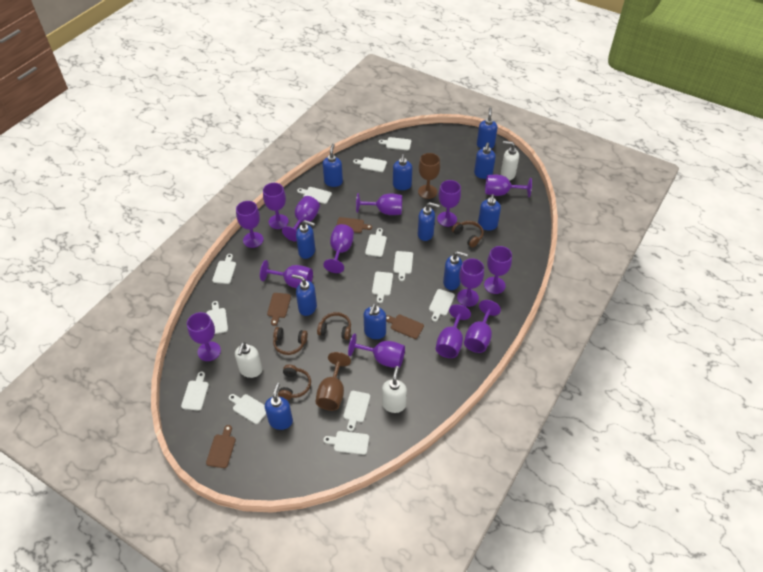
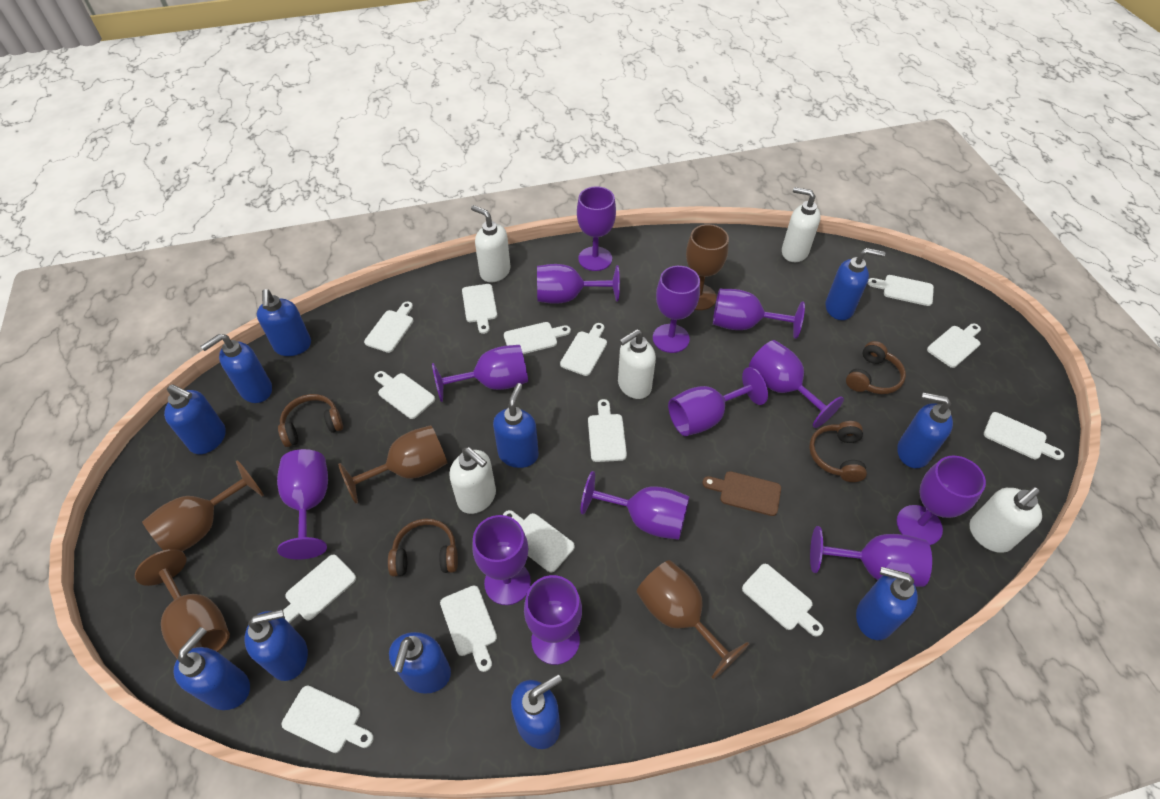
brown cutting board: [206,425,236,468] [267,293,291,326] [336,217,372,233] [386,315,424,339] = 4 -> [702,471,781,516] = 1
brown goblet: [315,352,351,411] [418,153,440,199] = 2 -> [135,549,230,659] [142,460,264,551] [338,425,447,504] [636,560,749,679] [686,224,729,310] = 5
purple goblet: [187,312,221,361] [236,201,264,248] [260,260,313,289] [263,183,289,229] [282,196,320,242] [323,224,354,273] [348,333,405,368] [356,193,402,215] [436,304,471,358] [437,180,461,227] [457,258,484,307] [464,300,501,353] [484,246,512,294] [485,174,532,197] = 14 -> [277,449,328,559] [432,345,528,402] [472,515,531,605] [524,575,582,665] [537,264,620,304] [577,186,616,271] [580,471,689,540] [653,266,700,353] [668,367,768,436] [713,289,805,339] [749,340,844,428] [810,526,932,587] [897,455,986,545] = 13
white cutting board: [181,372,209,411] [206,301,228,334] [212,254,236,284] [229,394,266,424] [297,187,332,204] [323,431,369,455] [343,391,370,431] [353,157,387,172] [365,228,387,257] [372,272,393,303] [379,137,411,150] [393,251,413,281] [429,289,455,322] = 13 -> [282,686,374,753] [283,555,356,623] [364,301,413,353] [374,371,435,419] [440,585,497,672] [462,284,497,334] [503,510,575,572] [504,322,571,354] [560,323,607,376] [588,399,627,462] [742,564,823,637] [868,275,934,306] [927,324,981,368] [984,412,1064,460] = 14
white soap dispenser: [235,342,262,378] [382,366,407,413] [501,141,519,180] = 3 -> [449,447,496,514] [471,205,510,282] [618,329,656,399] [782,187,821,262] [970,487,1042,553] = 5

